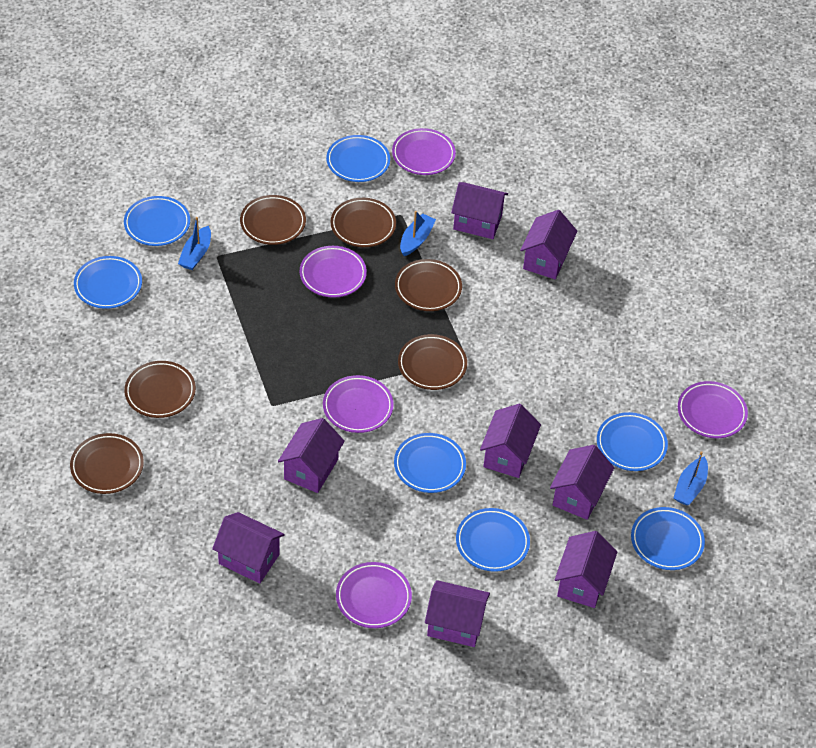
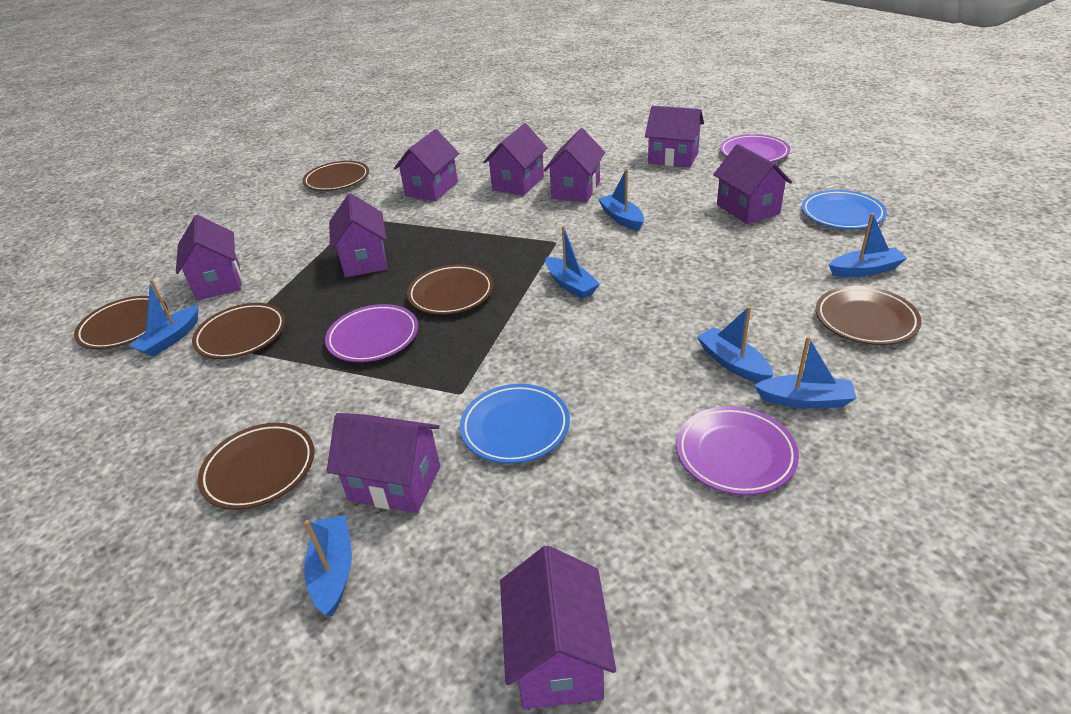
blue boat: [178,217,211,270] [400,211,436,256] [674,451,708,506] = 3 -> [130,279,198,357] [304,515,352,616] [545,226,600,299] [598,168,644,230] [697,306,773,383] [754,336,857,409] [829,213,907,277] = 7
blue plate: [74,256,142,309] [124,196,190,246] [326,135,390,182] [394,433,466,493] [456,508,530,572] [597,412,668,471] [631,507,705,570] = 7 -> [460,384,570,463] [802,190,887,229] = 2
purple house: [212,512,285,584] [278,418,345,493] [425,580,490,647] [451,182,508,239] [480,404,541,478] [520,210,577,279] [550,445,614,520] [555,531,617,608] = 8 -> [176,215,241,300] [327,413,440,513] [329,193,388,277] [394,129,459,201] [483,123,548,196] [500,546,616,709] [544,128,605,202] [645,106,704,167] [713,144,792,224] = 9
purple plate: [300,246,367,298] [323,375,394,433] [336,562,412,628] [392,128,456,175] [678,381,748,438] = 5 -> [325,304,418,362] [676,406,799,495] [720,134,790,162] = 3

